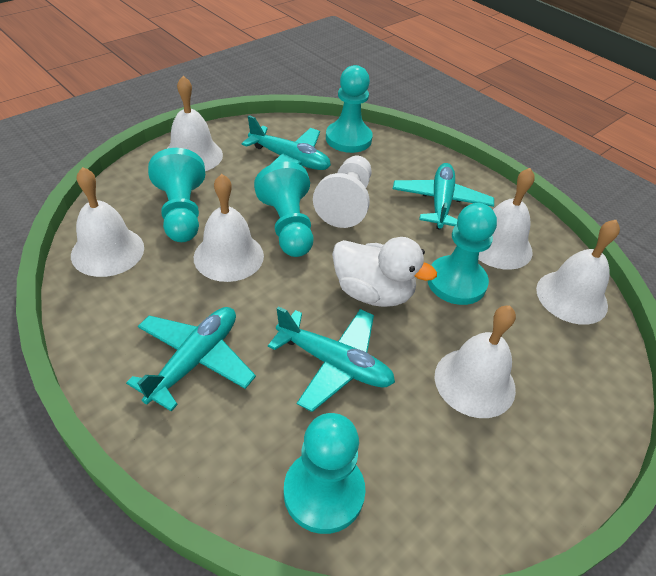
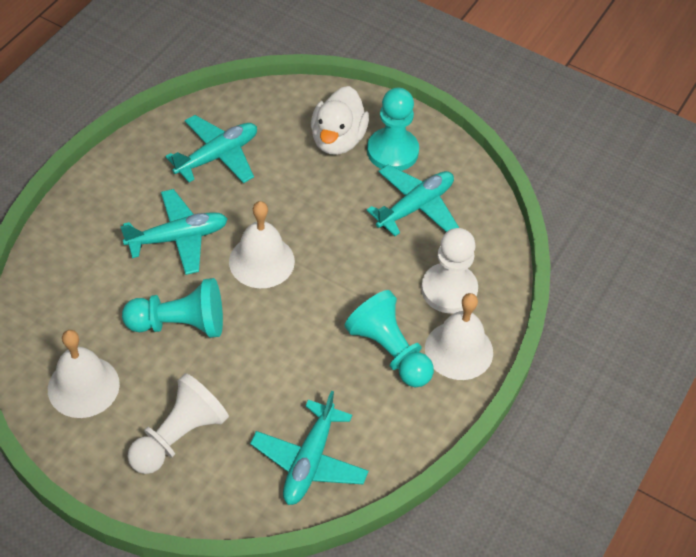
turquoise pawn: [148,148,205,242] [254,161,314,257] [284,413,366,534] [326,65,373,153] [428,203,497,305] = 5 -> [122,278,223,338] [344,290,434,387] [367,88,419,171] = 3
white bell: [71,167,144,277] [167,76,223,171] [194,174,264,282] [435,306,516,418] [478,168,535,270] [536,220,620,325] = 6 -> [48,330,120,418] [229,201,295,288] [425,293,493,380] = 3
white pawn: [313,156,372,228] = 1 -> [128,373,229,474] [421,228,478,314] = 2

